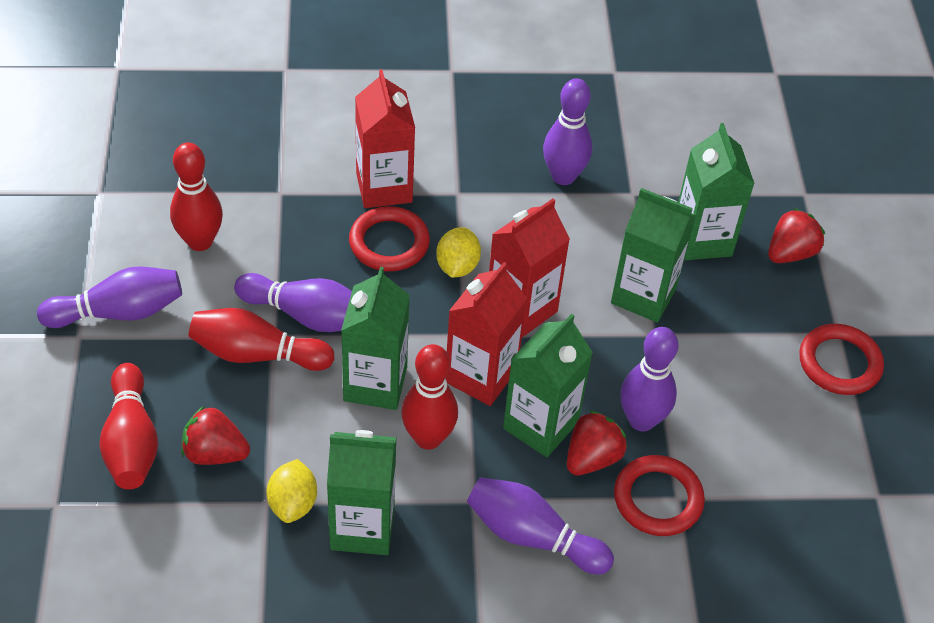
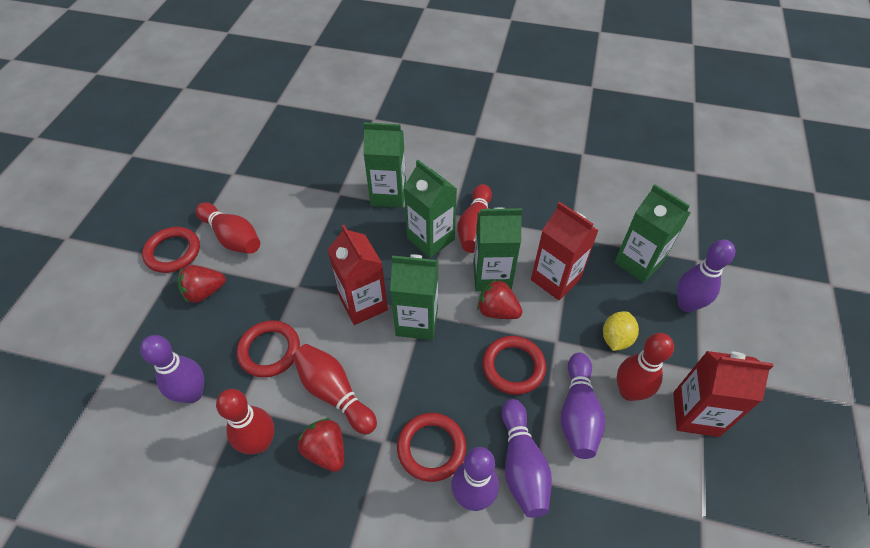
red bowling pin: [99,363,158,489] [170,142,223,251] [188,308,334,371] [401,344,458,450] = 4 -> [196,202,260,254] [216,389,274,454] [293,344,377,435] [458,184,492,253] [617,333,674,401] = 5
red ring: [349,206,430,271] [614,455,705,536] [799,324,884,395] = 3 -> [142,227,200,273] [236,320,300,377] [397,413,466,482] [482,336,546,395] = 4
yellow lemon: [266,459,317,523] [436,227,481,278] = 2 -> [603,311,639,351] = 1

